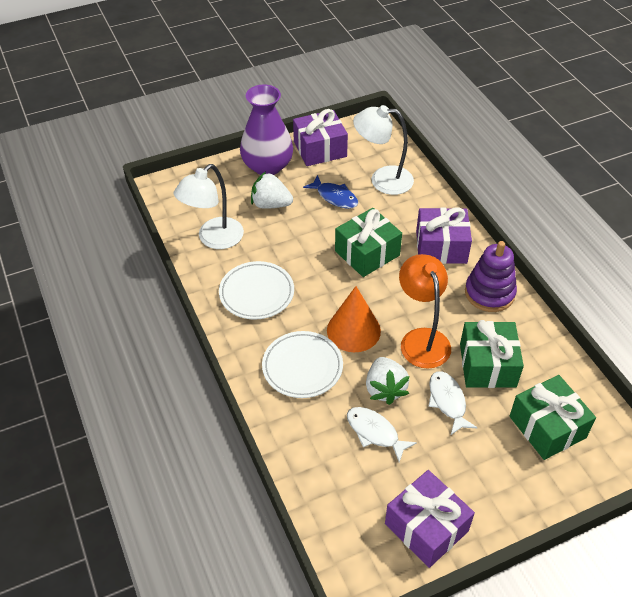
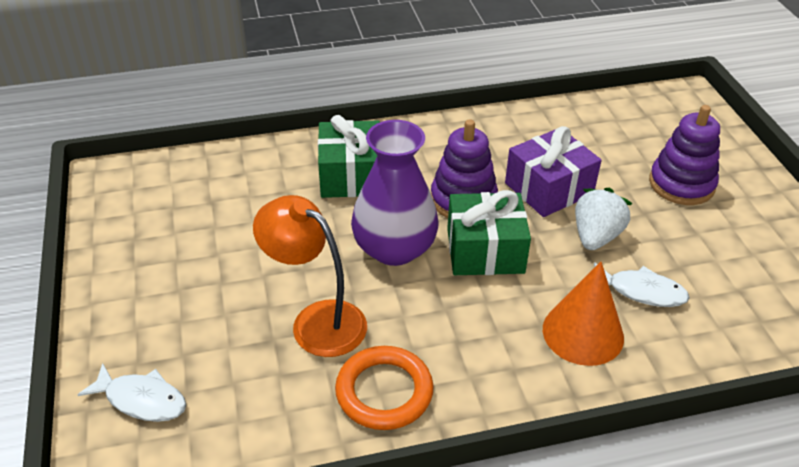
blue fish: [303,175,358,209] = 1 -> none = 0
green gift: [335,208,402,277] [460,320,524,388] [510,375,596,460] = 3 -> [318,115,380,198] [447,190,531,275] = 2
orange ring: none = 0 -> [335,346,433,430] = 1
purple gift: [293,109,348,166] [385,470,475,568] [416,207,472,264] = 3 -> [505,126,602,217] = 1
purple stacking toy: [465,241,517,312] = 1 -> [431,119,498,218] [649,105,720,205] = 2
white lamp: [174,164,244,249] [353,105,414,195] = 2 -> none = 0
white plate: [219,261,294,319] [262,331,343,398] = 2 -> none = 0
white strawberry: [251,171,293,209] [366,357,409,405] = 2 -> [575,188,633,250] = 1

